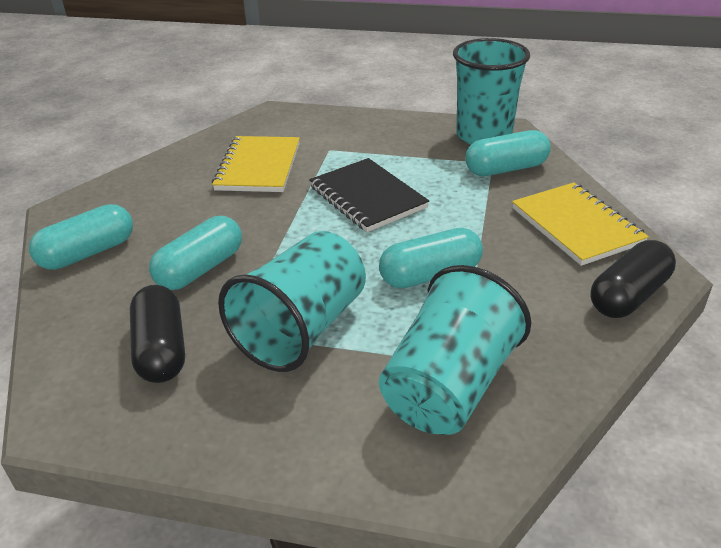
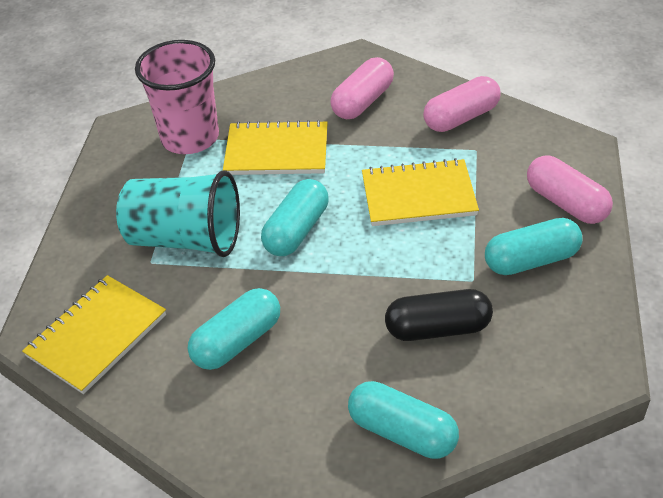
black capsule: [130,285,185,383] [591,240,676,318] = 2 -> [385,289,493,341] = 1
black notebook: [309,158,429,232] = 1 -> none = 0
pink capsule: none = 0 -> [330,57,394,119] [423,76,501,132] [527,155,613,224] = 3
pink cup: none = 0 -> [135,40,219,154] = 1
turquoise cup: [218,231,366,372] [379,265,531,435] [453,38,530,145] = 3 -> [116,170,240,257] = 1
yellow notebook: [212,136,300,192] [512,183,649,266] = 2 -> [22,275,166,394] [223,120,328,175] [362,158,479,226] = 3

